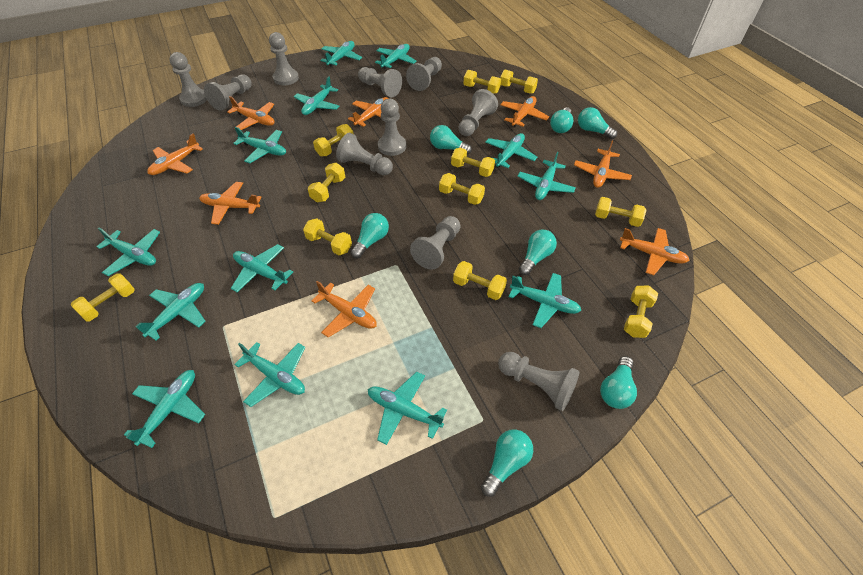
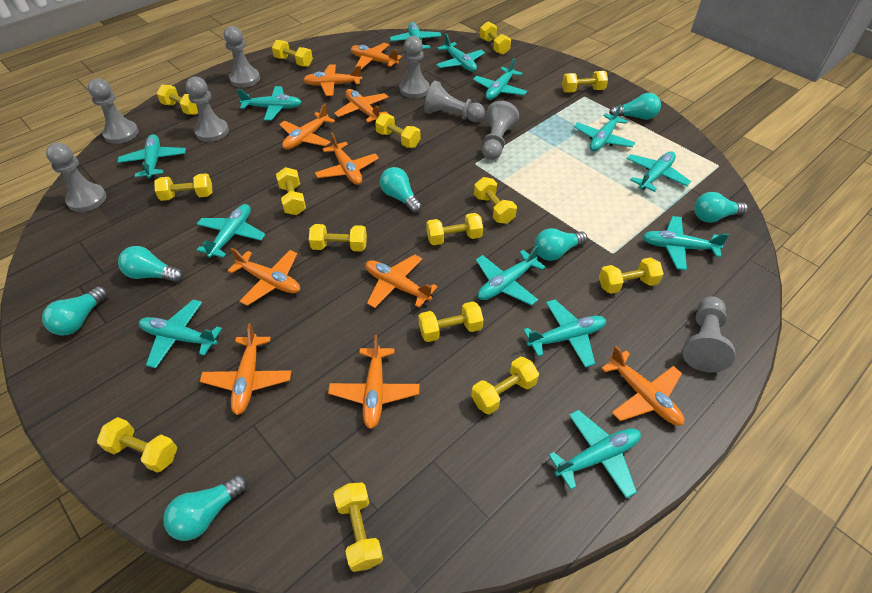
grey pawn: [169,52,207,107] [204,74,252,111] [269,32,299,85] [336,133,393,175] [358,67,402,97] [378,99,406,156] [406,57,442,91] [410,216,460,270] [459,89,498,136] [498,352,579,411] = 10 -> [46,143,106,212] [88,78,139,144] [186,76,229,142] [224,26,260,87] [400,36,430,98] [424,81,485,122] [482,101,519,160] [683,297,735,372] = 8
orange plane: [147,133,203,175] [200,182,262,225] [227,96,275,130] [312,281,377,337] [348,97,389,127] [500,96,549,127] [574,141,632,188] [620,228,690,275] = 8 -> [200,324,291,415] [227,248,300,306] [279,104,335,150] [303,64,362,96] [315,133,379,185] [328,335,419,429] [334,89,389,122] [351,43,402,69] [365,255,438,308] [601,346,684,426] = 10
yellow dumbbell: [71,273,135,322] [303,218,352,255] [308,163,345,202] [313,124,353,156] [439,173,485,205] [451,148,495,177] [453,261,507,300] [463,70,501,94] [500,70,538,94] [595,197,646,227] [624,286,658,338] = 11 -> [97,417,177,473] [154,173,212,201] [157,85,198,115] [272,40,313,67] [276,167,306,215] [309,224,367,252] [333,483,383,572] [375,113,421,148] [418,301,483,342] [426,213,483,245] [471,357,539,414] [474,177,517,224] [480,21,511,55] [562,71,608,93] [599,257,664,294] = 15

